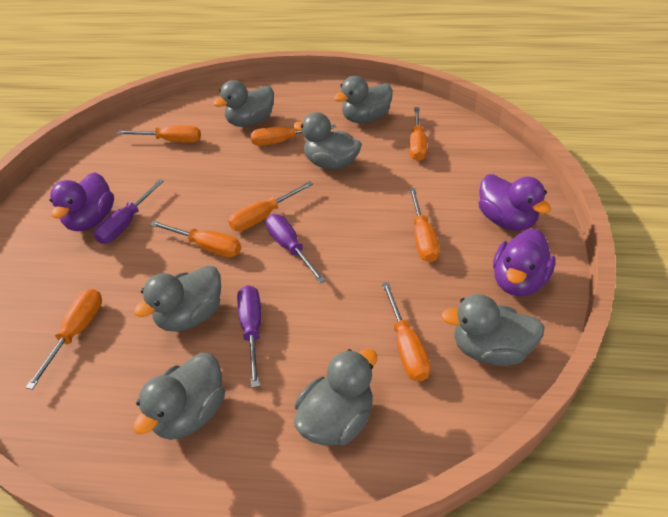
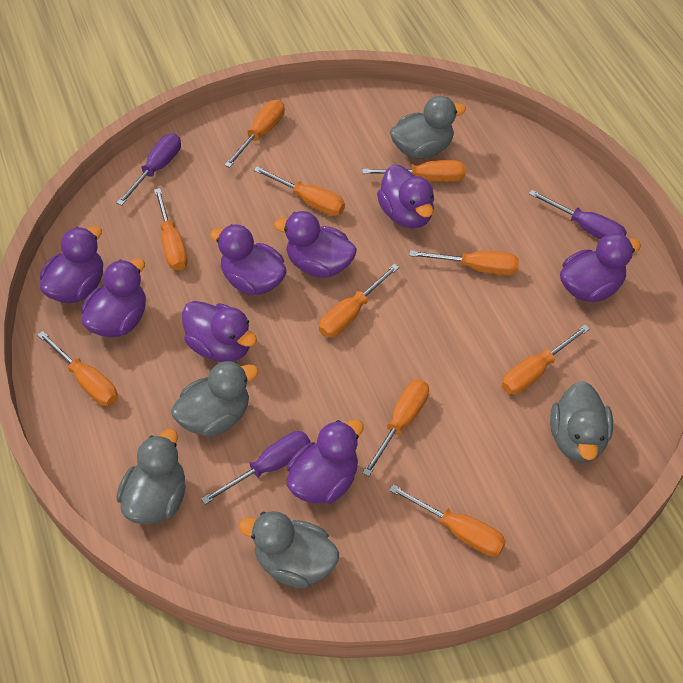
grey duck: [133,353,225,440] [134,265,221,332] [213,80,274,127] [293,112,362,170] [294,349,377,446] [334,76,393,123] [441,294,545,366] = 7 -> [116,429,186,524] [171,361,259,437] [239,511,339,589] [390,96,466,159] [550,381,613,463] = 5
orange screwdriver: [25,289,102,390] [117,126,201,143] [150,221,241,258] [228,181,313,231] [251,125,336,146] [382,282,431,382] [409,188,440,262] [410,107,427,161] = 8 -> [37,331,118,406] [154,188,188,271] [225,100,285,168] [254,166,345,216] [319,264,399,338] [362,160,466,182] [363,380,429,477] [389,484,506,556] [409,250,519,275] [502,325,590,395] = 10
purple duck: [49,172,114,231] [479,174,551,231] [493,229,556,296] = 3 -> [40,226,103,303] [81,258,146,338] [182,301,257,362] [210,224,287,295] [274,211,357,278] [287,420,364,504] [377,164,434,228] [560,233,641,302] = 8

